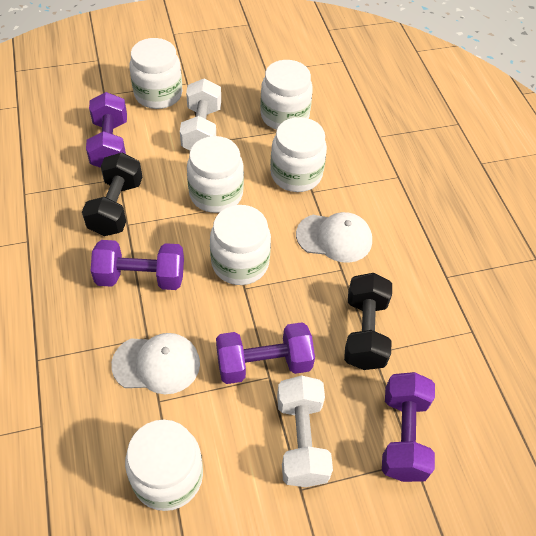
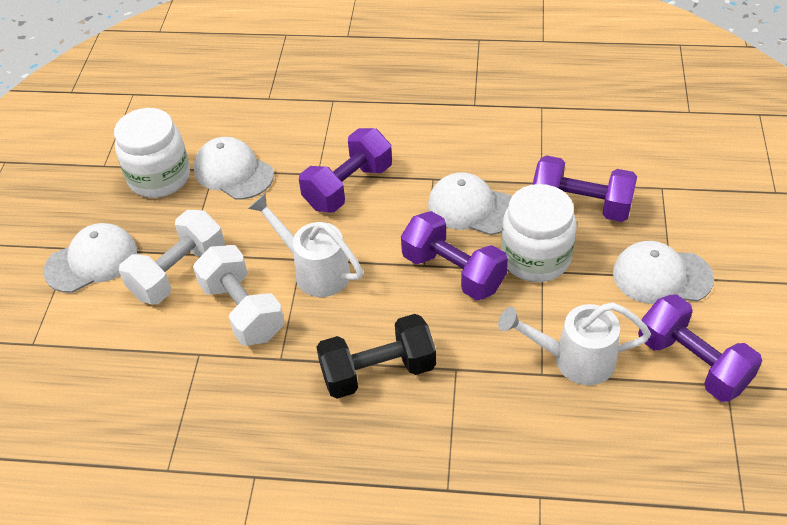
black dumbbell: [82,152,142,236] [344,273,392,370] = 2 -> [316,314,436,399] = 1
white cap: [111,333,200,394] [296,212,372,263] = 2 -> [43,223,137,293] [194,137,274,199] [428,172,512,235] [613,241,714,304] = 4
white jar: [125,420,203,511] [129,38,182,109] [187,136,244,213] [210,205,271,285] [260,60,313,130] [270,117,327,192] = 6 -> [114,108,190,198] [501,184,577,282] = 2
white watering can: none = 0 -> [248,193,363,297] [498,303,651,385] = 2

